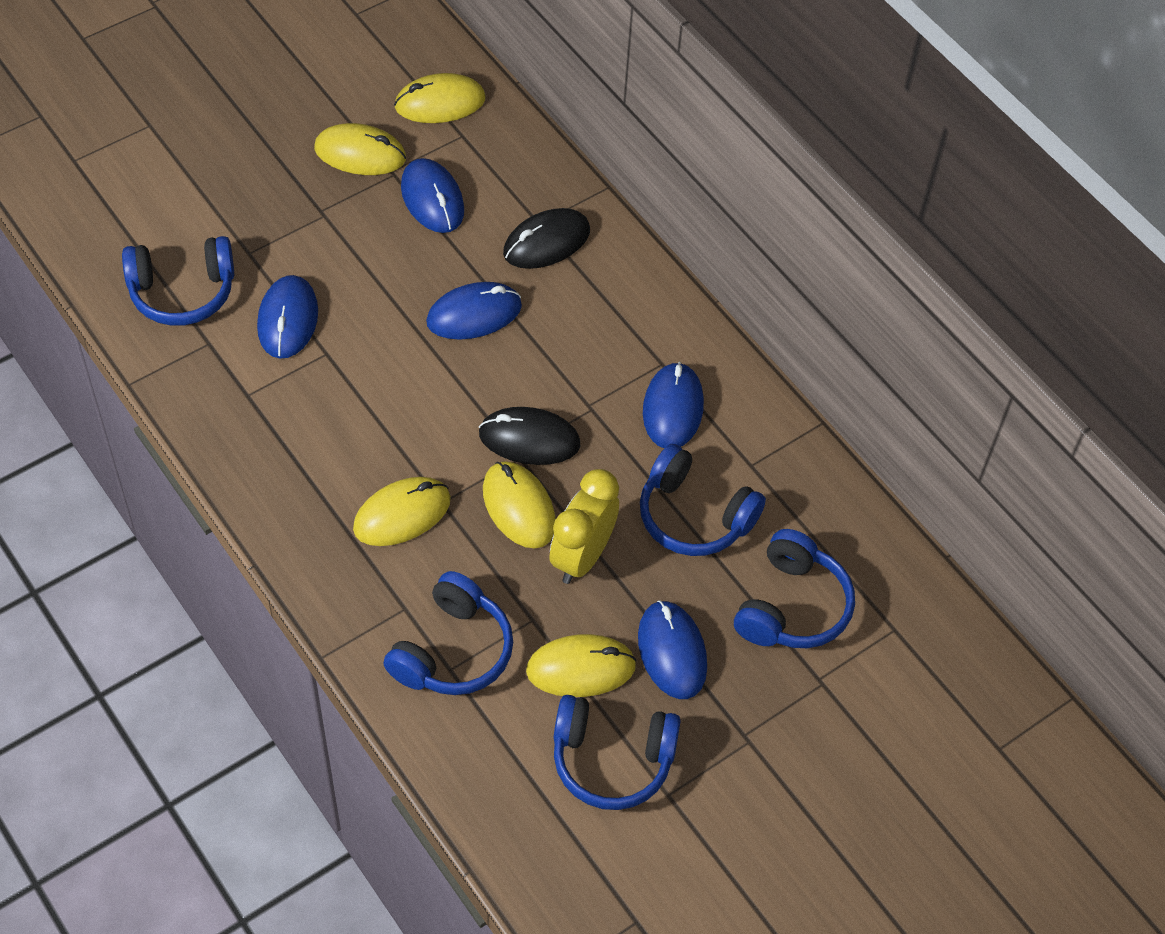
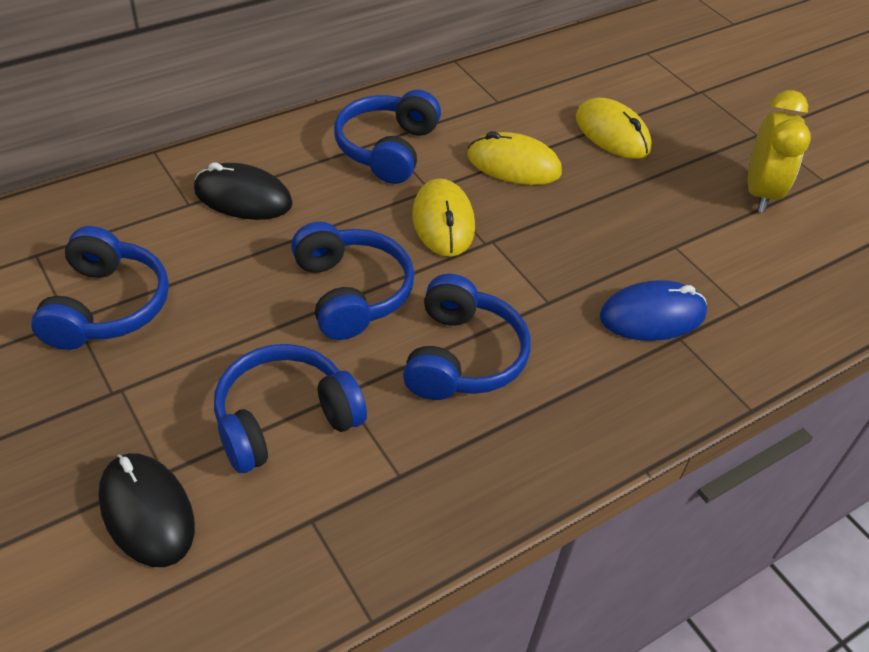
blue mouse: [257,275,318,359] [401,158,464,233] [426,282,522,340] [638,600,707,699] [643,362,704,448] = 5 -> [600,280,707,341] = 1
yellow mouse: [314,123,406,175] [353,477,451,546] [394,73,485,123] [483,461,556,549] [526,634,637,697] = 5 -> [412,178,475,257] [467,131,562,185] [575,98,652,159] = 3

